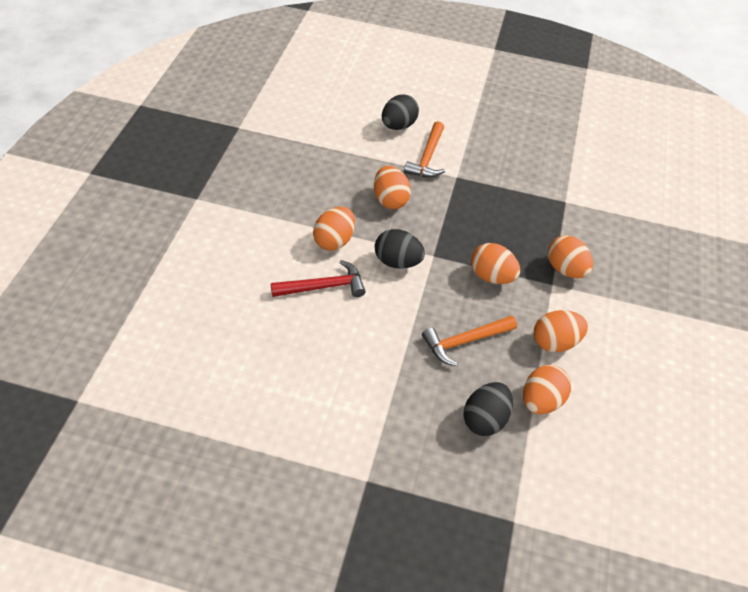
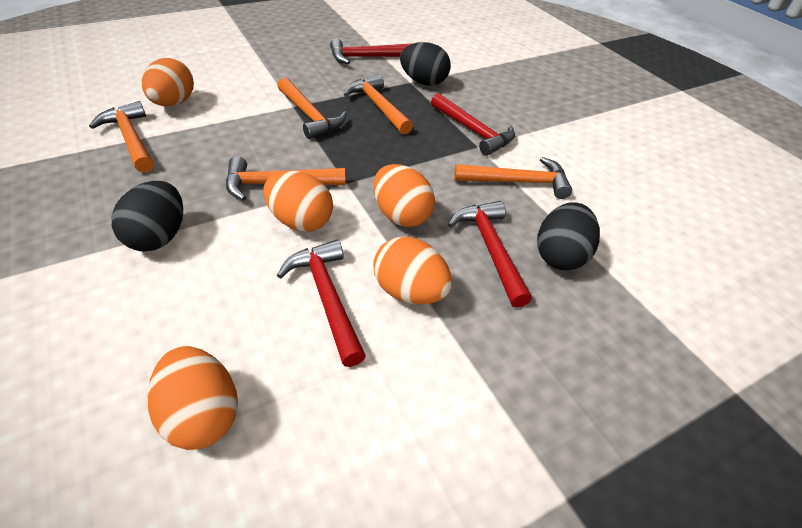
orange egg: [313,207,355,251] [374,166,411,209] [471,243,520,284] [523,365,571,414] [534,310,588,352] [548,235,593,278] = 6 -> [142,58,194,106] [148,346,238,450] [263,170,333,231] [373,164,435,227] [373,236,452,304] = 5
orange hammer: [404,121,445,178] [422,315,517,366] = 2 -> [89,101,154,173] [226,156,346,201] [278,78,347,139] [344,74,413,134] [454,157,572,199] = 5
red hammer: [271,260,366,297] = 1 -> [277,240,366,367] [330,38,414,64] [431,93,515,156] [448,201,532,308] = 4

